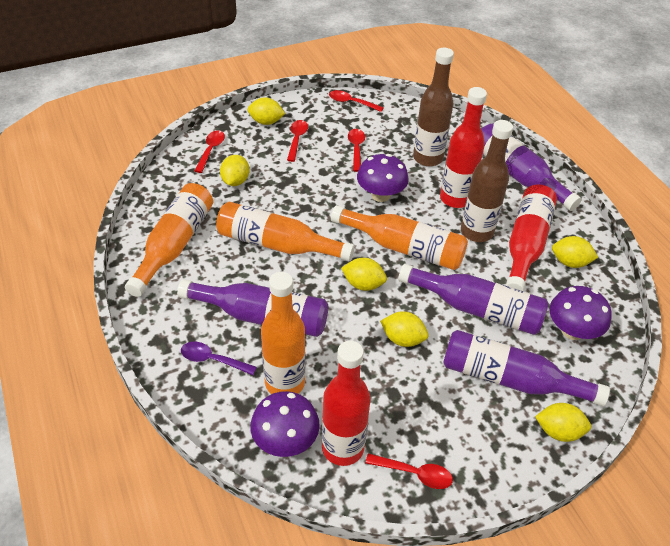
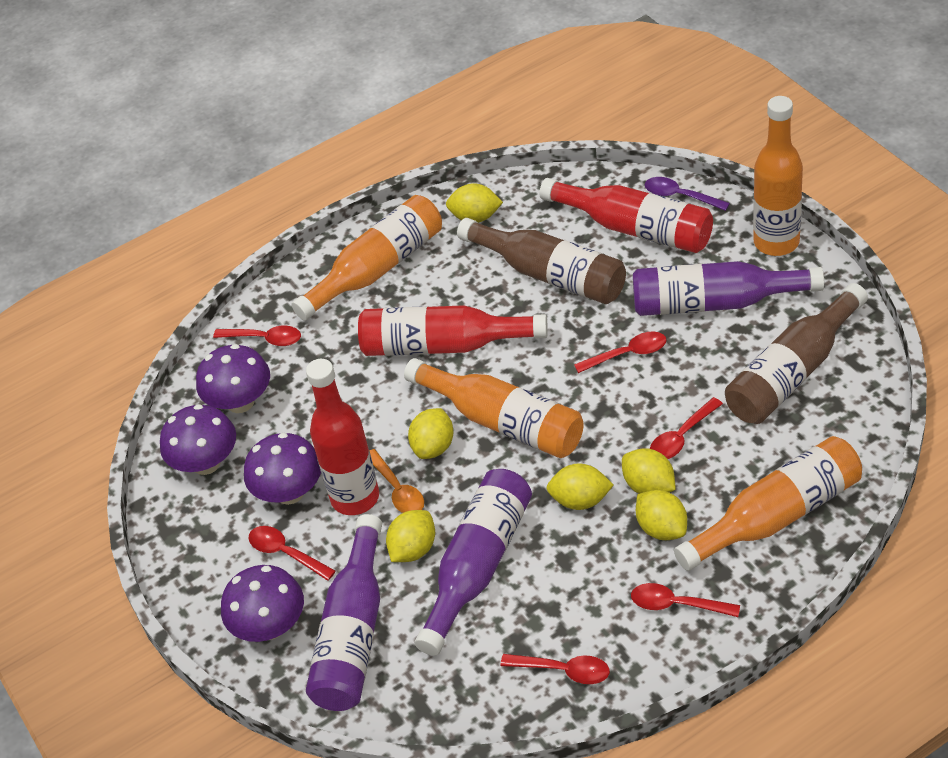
orange spoon: none = 0 -> [370,449,424,513] = 1
purple bottle: [177,279,328,337] [398,264,549,335] [443,330,610,406] [481,123,581,211] = 4 -> [306,514,382,711] [415,469,532,656] [633,261,824,316] = 3
purple mushroom: [250,391,320,457] [357,154,409,202] [549,286,612,340] = 3 -> [160,404,236,475] [196,344,270,413] [221,565,304,642] [244,433,321,505] = 4
red spoon: [195,131,225,173] [287,120,308,162] [329,90,384,112] [348,129,365,172] [365,453,453,489] = 5 -> [213,326,301,346] [248,526,336,581] [500,654,610,684] [574,331,667,373] [631,583,740,617] [650,397,723,459] = 6

